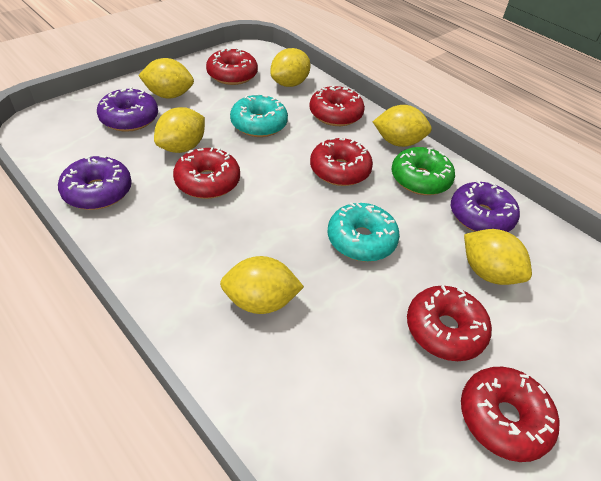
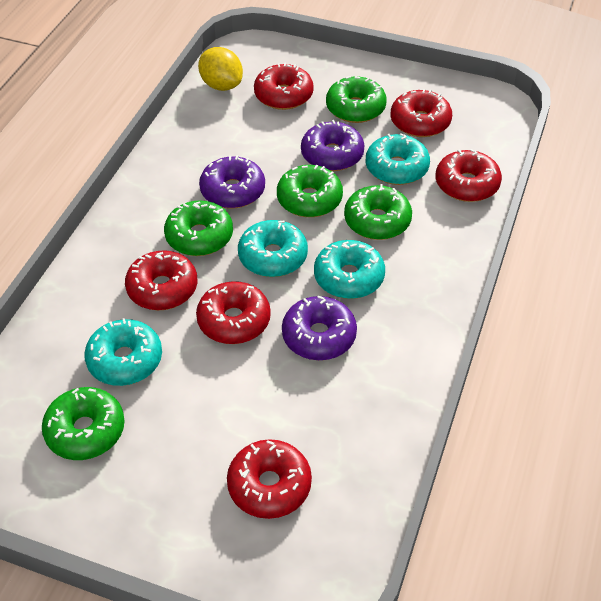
green donut: [392,147,455,195] = 1 -> [42,387,125,460] [164,200,233,256] [277,165,343,217] [326,76,387,123] [344,184,412,240] = 5
turquoise donut: [230,94,288,137] [328,203,400,262] = 2 -> [84,318,162,386] [238,220,308,277] [314,240,385,299] [365,133,430,185] = 4
yellow lemon: [138,58,194,99] [154,107,205,153] [220,256,304,314] [270,48,310,87] [373,105,432,147] [464,229,532,285] = 6 -> [198,47,243,91] = 1

